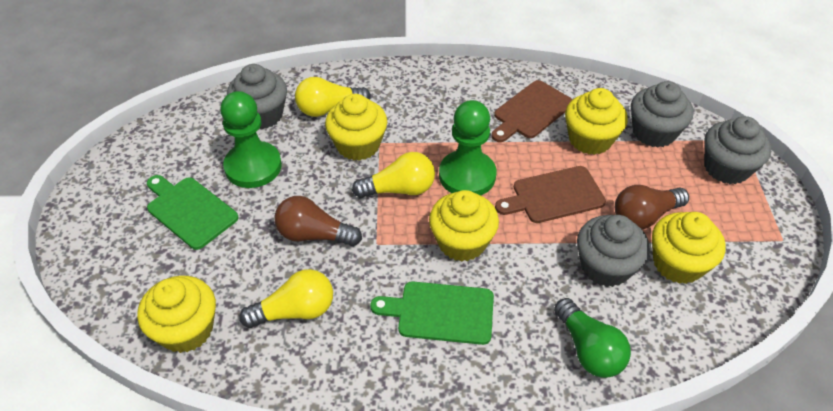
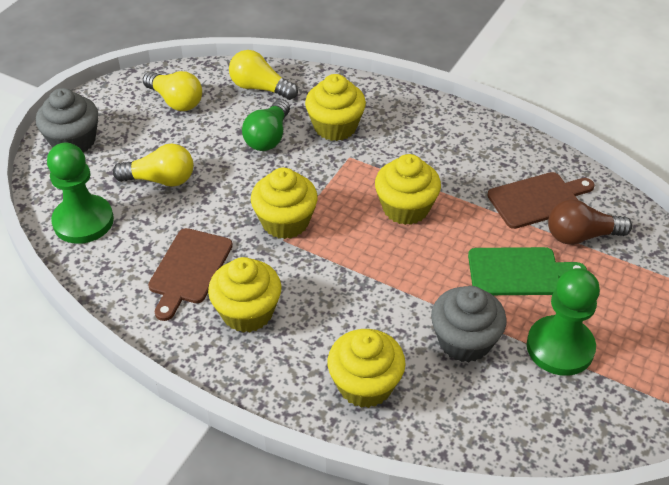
brown light bulb: [274,196,362,246] [615,185,689,229] = 2 -> [548,199,632,245] = 1
green cutting board: [147,175,239,250] [370,281,494,345] = 2 -> [468,247,587,295] = 1
grey cupcake: [227,64,287,129] [577,215,650,287] [631,81,694,148] [704,116,771,184] = 4 -> [36,88,98,152] [431,286,507,362] = 2

